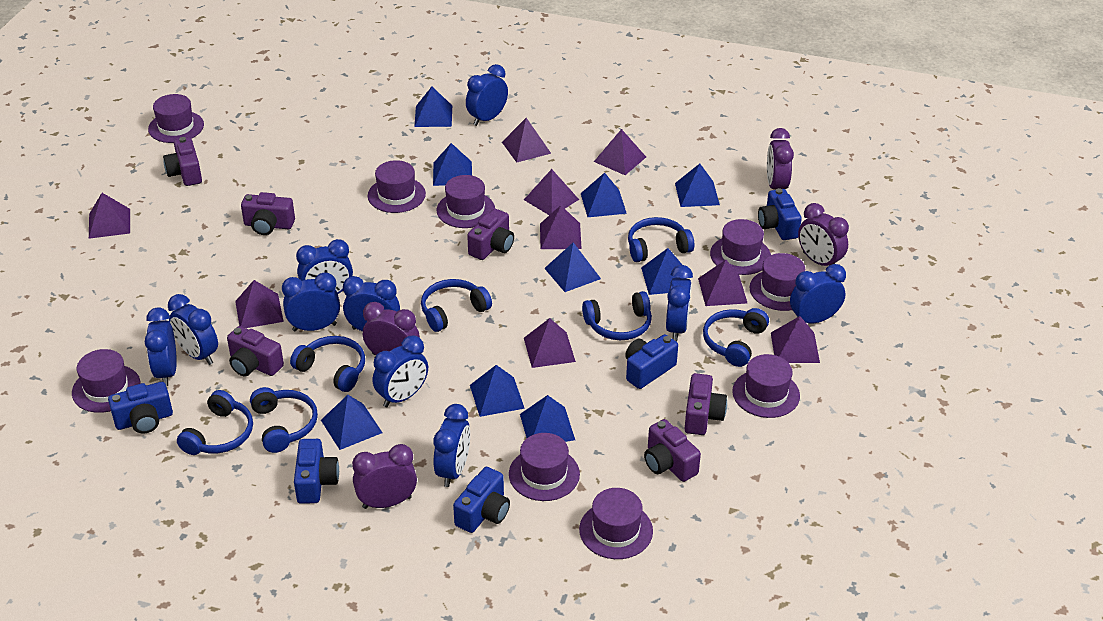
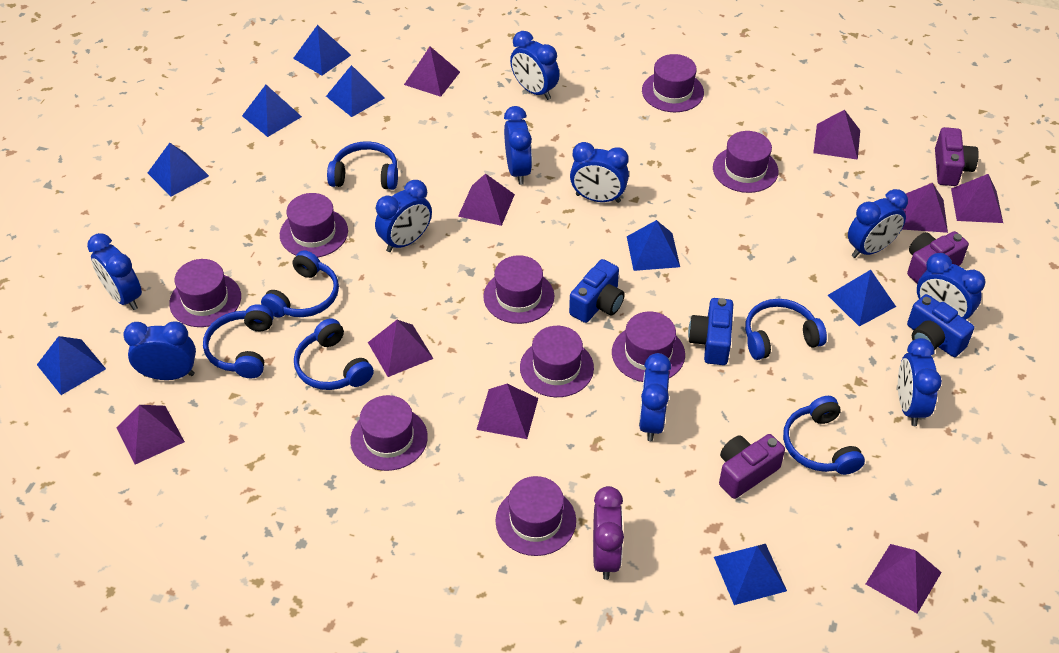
blue camera: [108,382,173,433] [294,439,339,504] [453,467,510,533] [625,334,678,389] [758,188,802,240] = 5 -> [569,259,625,323] [688,298,733,365] [907,294,974,357] = 3
blue headphones: [177,390,253,455] [250,387,318,453] [290,336,365,392] [421,279,492,332] [582,291,652,340] [628,217,694,262] [703,308,769,367] = 7 -> [203,304,274,378] [261,250,339,317] [294,318,374,390] [327,141,398,190] [745,299,827,360] [783,396,865,475] = 6
blue pyramid: [321,395,383,450] [414,87,452,127] [433,143,472,186] [470,365,525,417] [520,395,575,442] [544,242,601,292] [581,173,627,217] [641,248,687,295] [675,164,720,207] = 9 -> [37,336,106,395] [148,143,209,197] [242,85,302,137] [293,25,351,75] [326,65,385,117] [627,220,680,271] [714,544,787,605] [828,270,896,326] = 8
purple camera: [163,137,202,186] [227,326,284,377] [241,192,295,235] [467,209,514,260] [644,419,701,482] [685,373,727,435] = 6 -> [719,434,785,499] [907,231,969,283] [935,127,979,186] = 3
purple clock: [352,444,417,509] [363,302,420,355] [767,128,794,189] [798,203,849,266] = 4 -> [593,486,624,580] = 1

